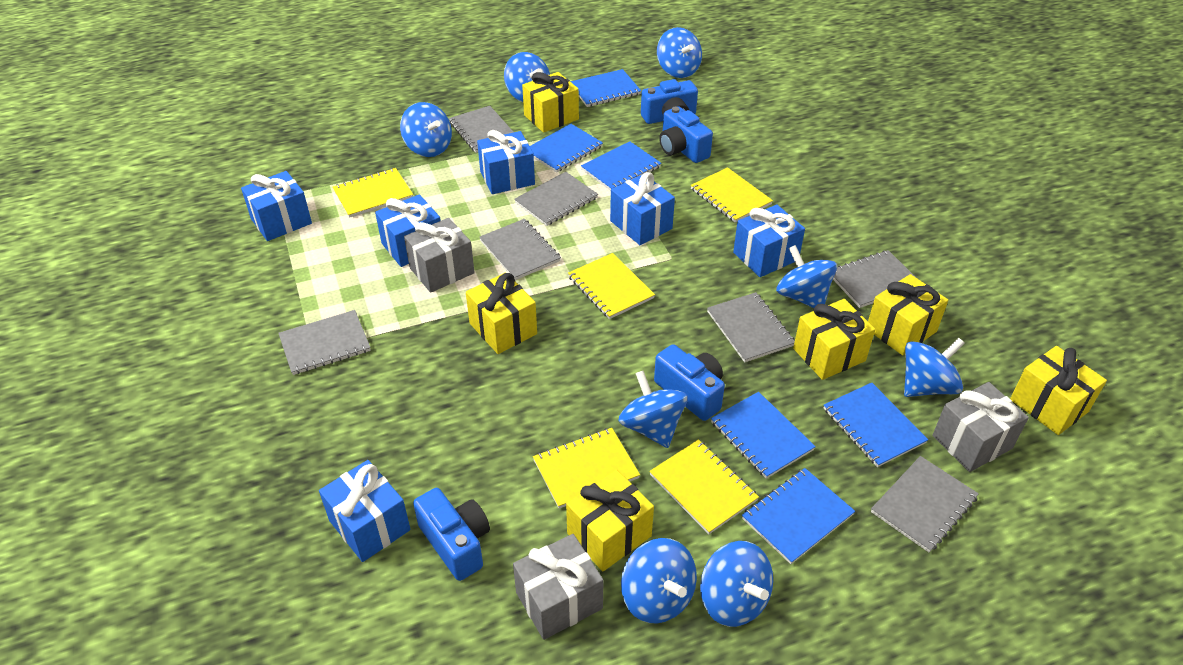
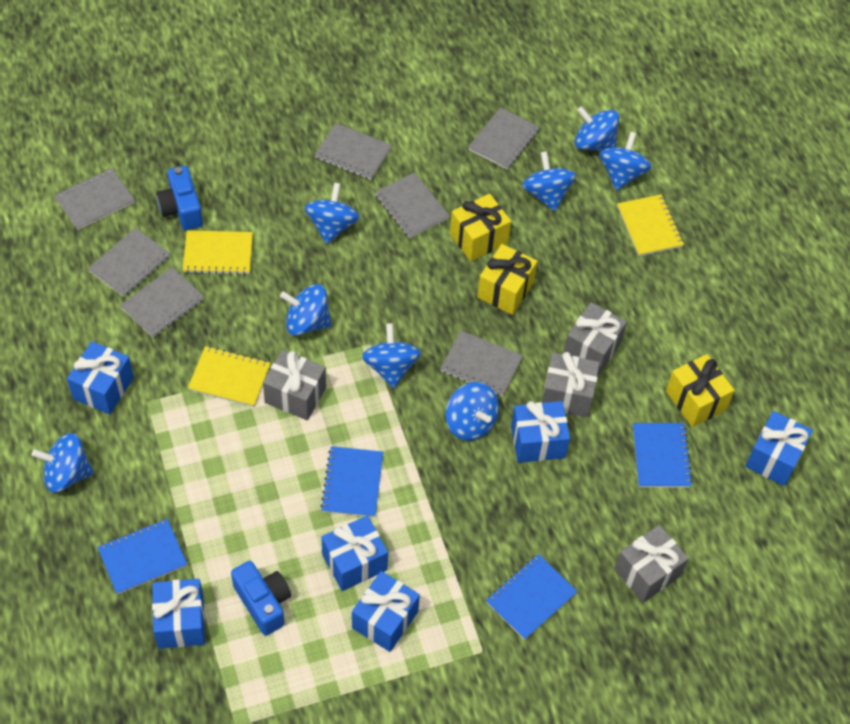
blue camera: [413,488,490,581] [641,79,698,124] [654,344,725,421] [659,106,713,163] = 4 -> [156,166,203,230] [231,561,291,636] = 2
blue notebook: [530,124,603,173] [570,69,641,107] [581,141,661,191] [711,392,816,479] [742,468,855,564] [823,382,928,467] = 6 -> [97,519,187,595] [321,446,383,517] [486,554,578,640] [633,423,693,488] = 4
grey gift: [404,218,475,293] [513,534,603,640] [932,382,1029,472] = 3 -> [263,350,326,420] [542,352,600,418] [564,302,627,375] [614,525,689,603] = 4
yellow gift: [466,272,537,354] [522,72,579,133] [566,469,654,571] [793,299,875,380] [868,274,948,355] [1010,346,1107,435] = 6 -> [450,194,511,261] [477,244,538,315] [666,354,735,427] = 3
yellow notebook: [332,168,413,218] [533,428,640,508] [568,253,655,319] [649,439,759,534] [691,167,773,222] = 5 -> [183,230,253,275] [188,346,271,407] [617,194,684,256] = 3

